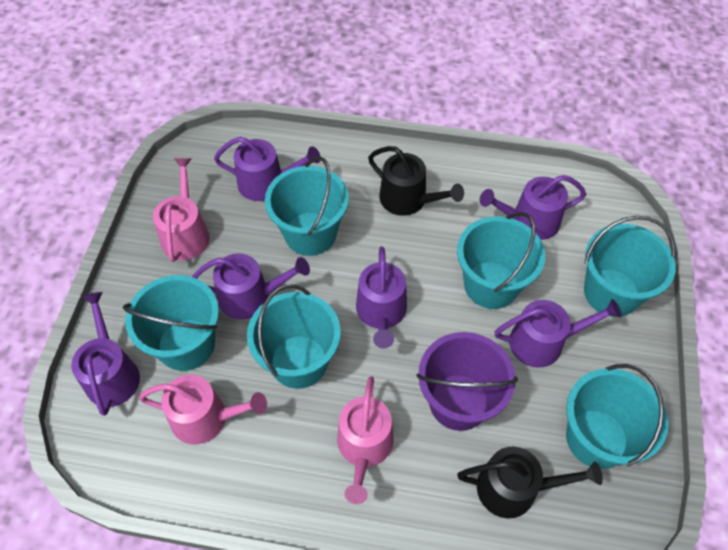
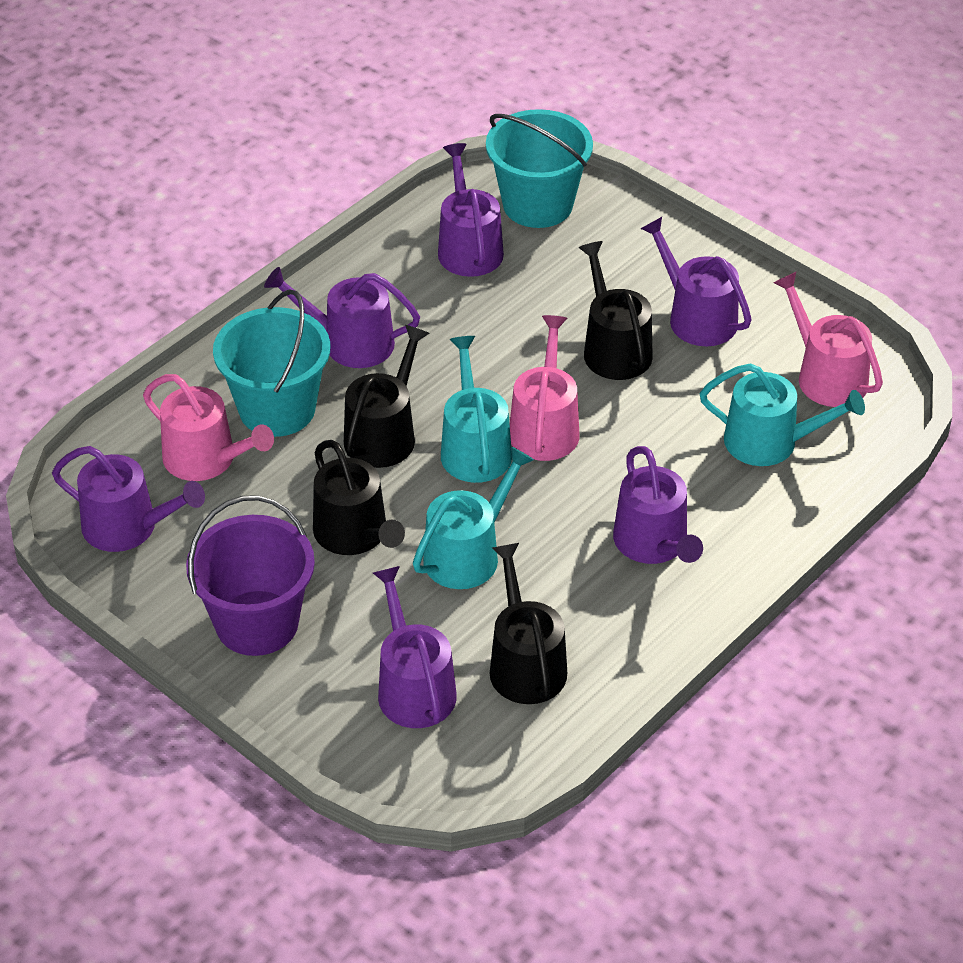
black watering can: [368,146,464,216] [457,446,603,518] = 2 -> [313,440,405,555] [344,325,429,468] [489,543,567,704] [578,241,653,380] = 4
turquoise bucket: [123,275,219,371] [247,285,341,389] [265,157,349,256] [457,212,545,309] [566,364,668,469] [584,216,676,317] = 6 -> [213,289,330,437] [486,109,593,228] = 2
turquoise watering can: none = 0 -> [413,446,534,589] [441,336,512,483] [700,363,865,466] = 3

